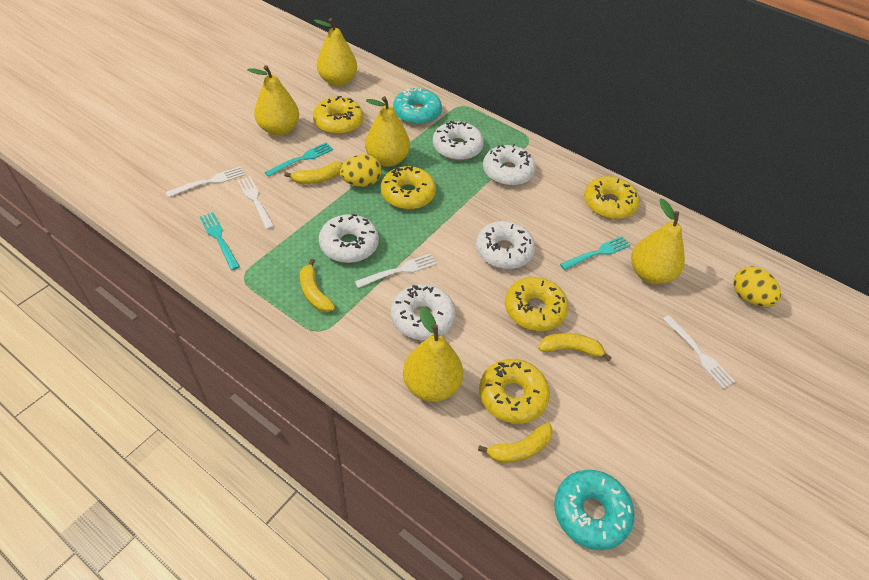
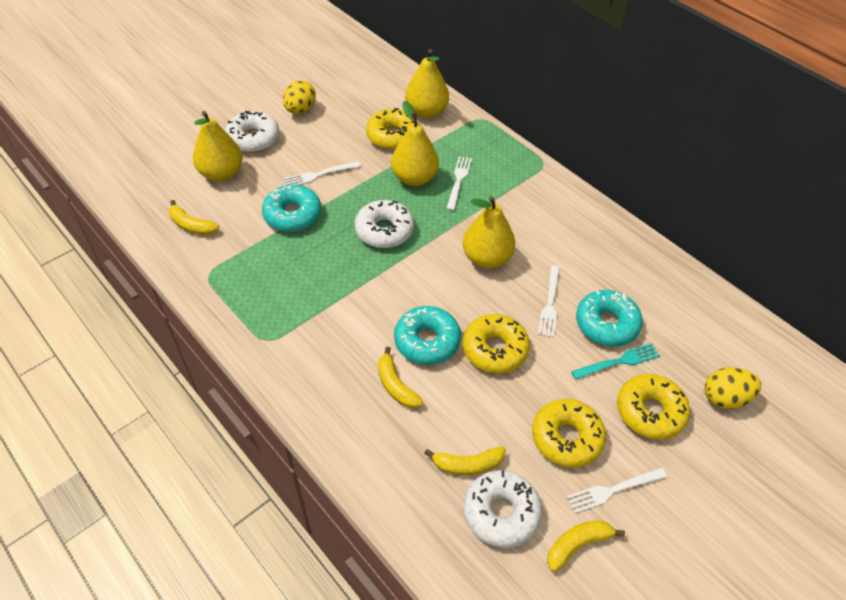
turquoise donut: [393,88,442,125] [554,470,635,550] = 2 -> [262,185,321,232] [394,306,461,365] [576,290,643,346] = 3
turquoise fork: [200,212,240,270] [265,143,333,177] [560,236,631,270] = 3 -> [571,343,660,380] = 1
white donut: [319,214,379,263] [391,284,456,340] [433,121,484,160] [476,221,535,269] [483,144,536,186] = 5 -> [225,111,280,153] [355,200,414,248] [464,470,542,548] = 3
yellow donut: [313,96,363,135] [381,166,436,209] [479,359,550,424] [505,277,569,331] [584,176,640,219] = 5 -> [366,108,418,150] [463,314,530,373] [532,399,606,468] [617,374,690,440] = 4
yellow pear: [247,65,299,136] [314,18,357,86] [365,96,410,167] [403,307,463,402] [631,199,685,284] = 5 -> [193,111,243,182] [391,101,439,186] [405,49,449,118] [463,196,516,269] = 4

